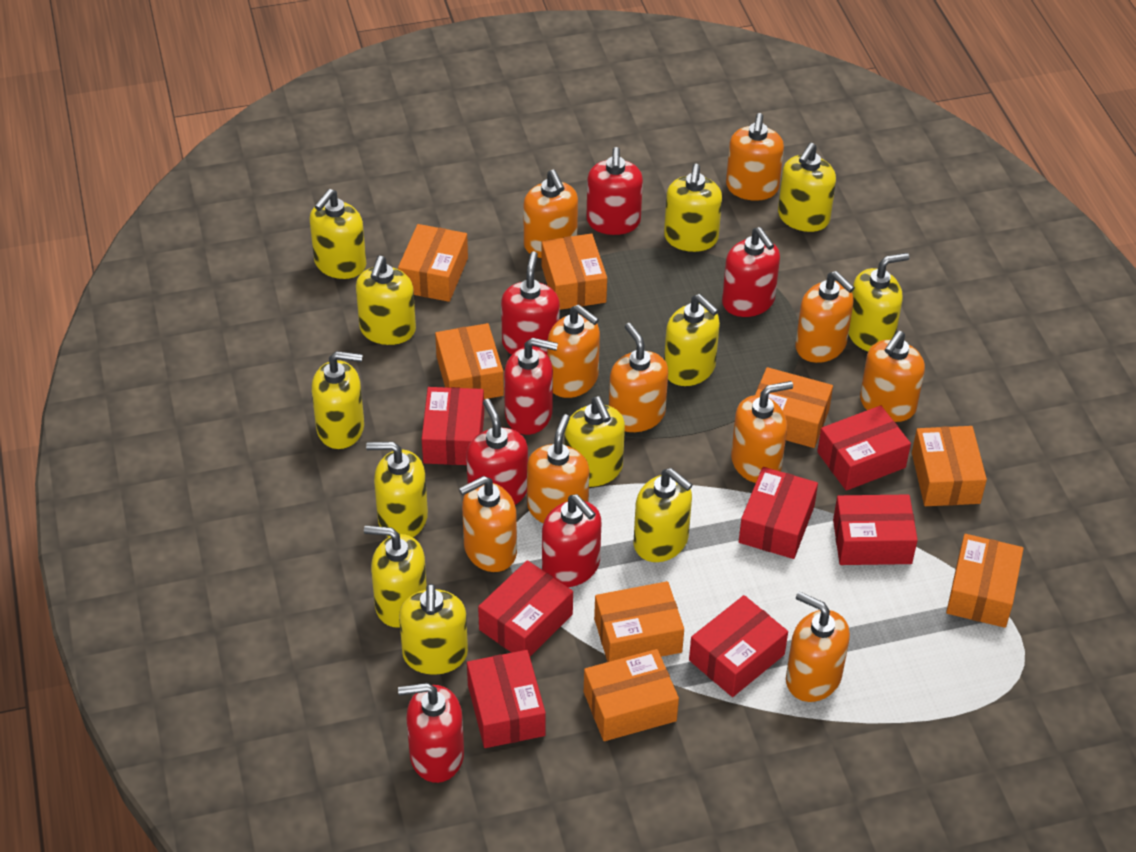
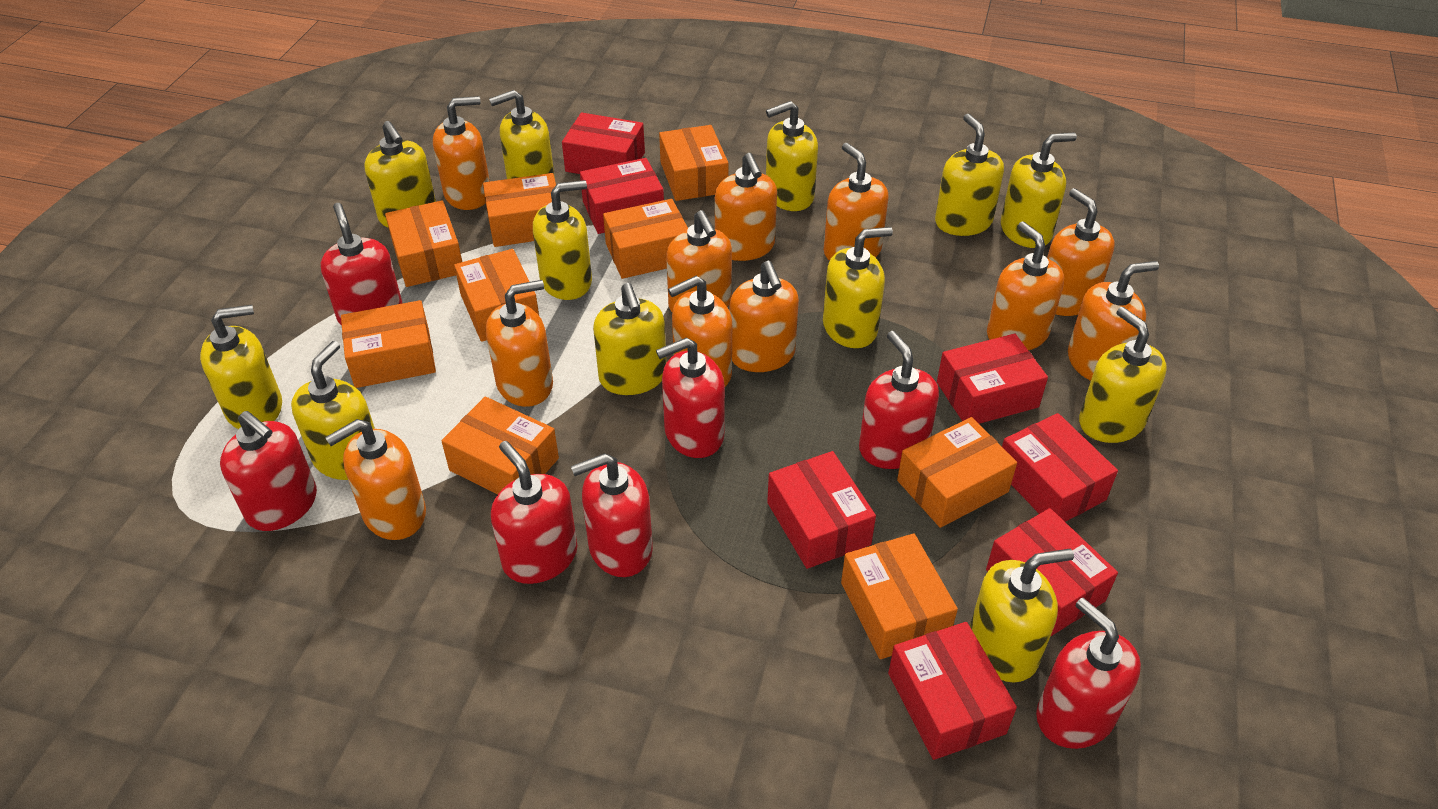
orange box: [398,224,468,302] [435,323,504,399] [541,233,607,310] [584,649,679,741] [594,581,684,662] [755,367,833,448] [912,426,987,506] [946,534,1024,628] = 8 -> [341,300,436,388] [385,201,462,287] [442,397,559,495] [454,249,539,342] [483,173,556,247] [603,199,688,279] [659,125,729,201] [841,533,958,659] [897,417,1017,528] = 9
orange soap dispenser: [459,476,517,572] [523,170,578,258] [527,414,589,523] [547,304,600,398] [609,323,668,432] [726,113,784,201] [731,381,793,483] [786,591,850,702] [795,271,855,363] [860,331,925,422] = 10 -> [325,419,426,540] [433,96,490,210] [486,280,553,407] [666,210,732,312] [668,276,732,387] [715,153,777,261] [729,261,799,372] [824,143,889,261] [987,222,1064,350] [1047,188,1114,316] [1068,261,1159,381] = 11

